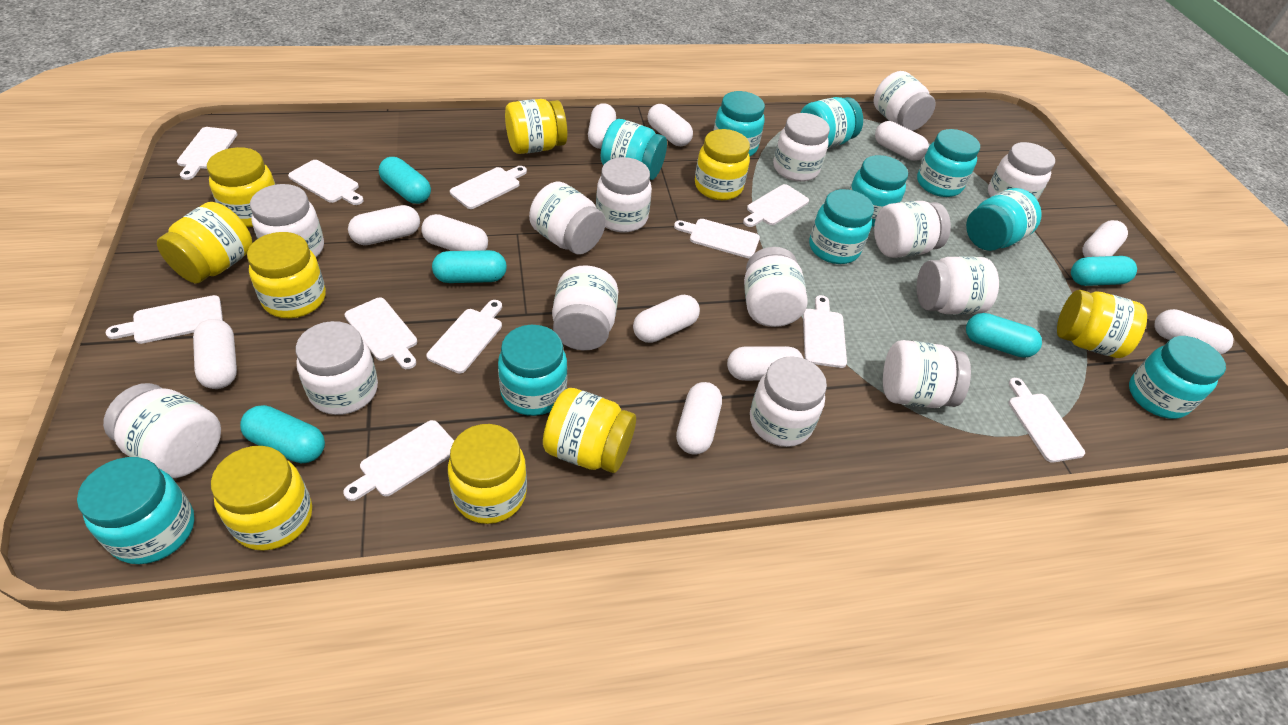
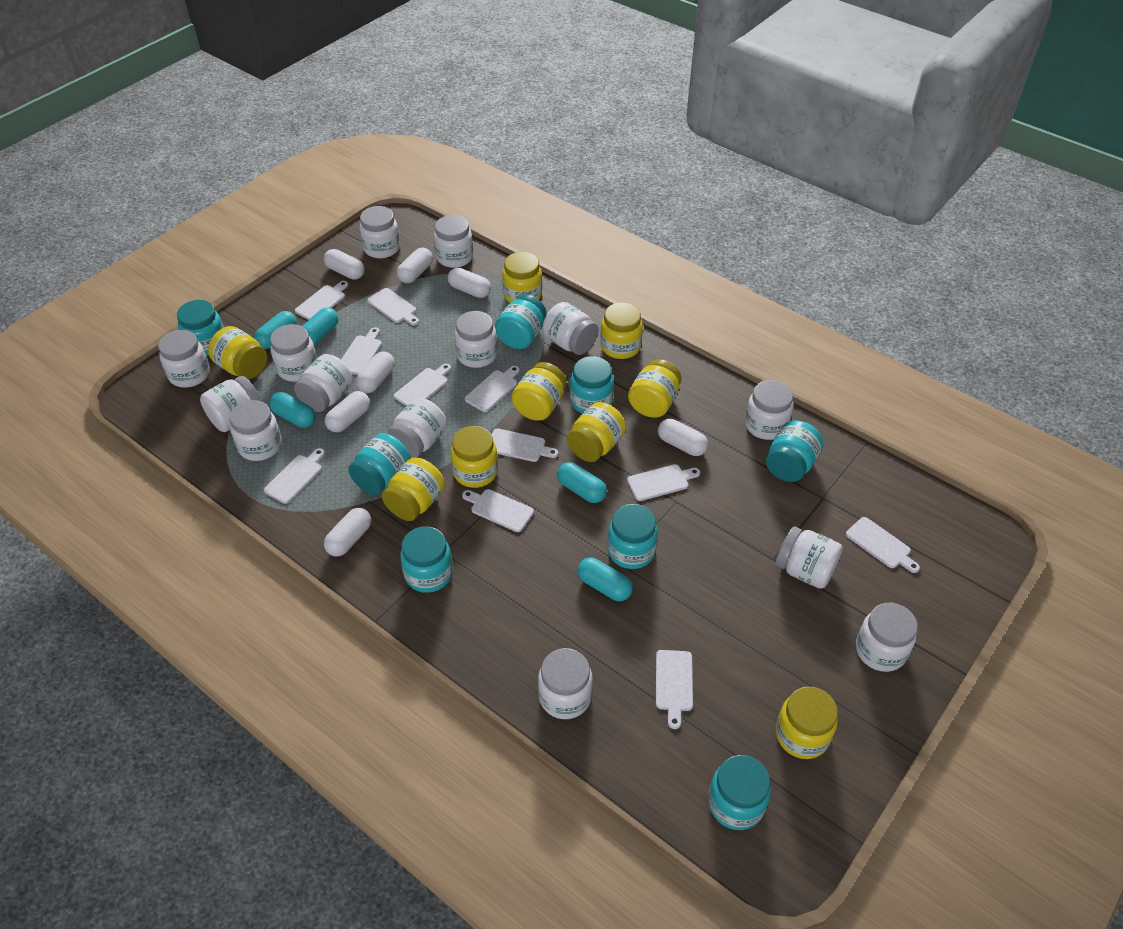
turquoise jar: [77,457,194,564] [498,325,567,416] [601,119,667,180] [713,91,765,156] [800,97,863,148] [809,189,874,264] [849,155,908,227] [917,129,980,197] [966,188,1042,251] [1129,336,1226,419] = 10 -> [177,300,224,356] [348,433,411,495] [400,527,453,593] [495,294,547,349] [570,356,614,413] [607,504,658,569] [708,755,771,830] [766,420,823,482] = 8
white capsule: [193,319,237,389] [348,205,420,245] [421,214,488,251] [588,103,616,149] [633,295,700,343] [648,104,693,146] [676,382,722,455] [727,346,804,381] [875,121,929,161] [1082,220,1128,257] [1155,309,1234,354] = 11 -> [324,249,365,280] [324,508,371,556] [325,391,370,432] [356,352,395,393] [397,247,433,283] [448,268,491,298] [658,419,708,456] = 7

